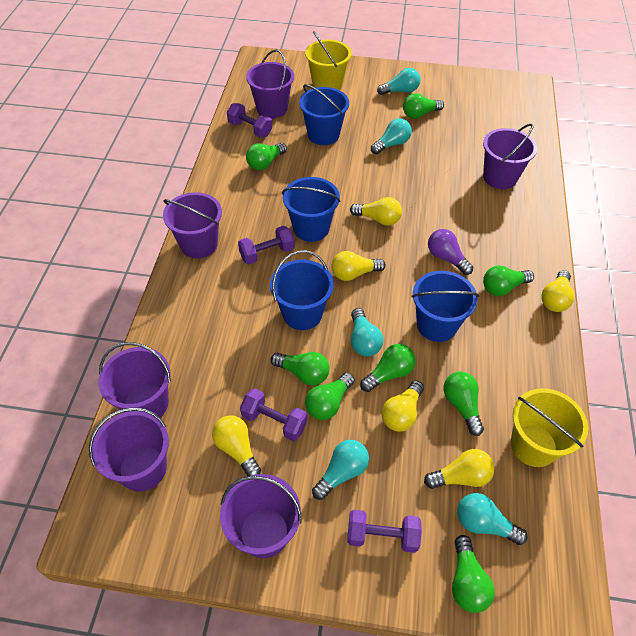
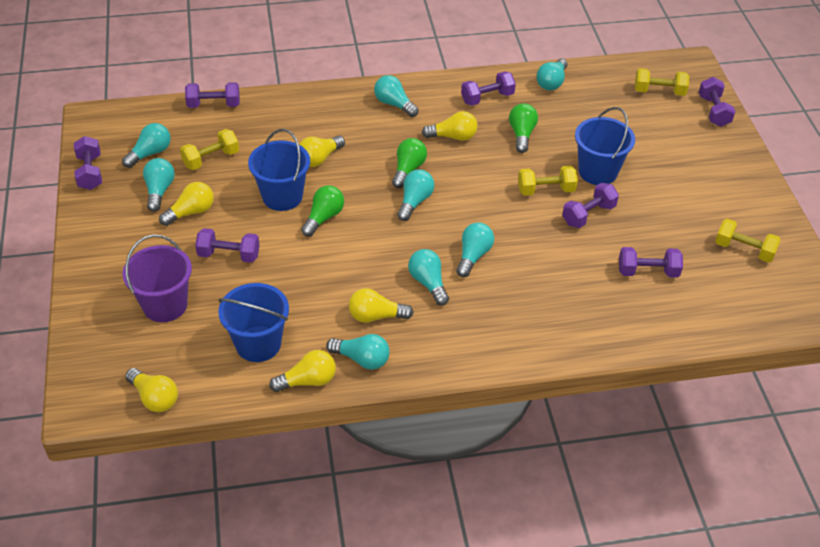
blue bucket: [270,250,334,330] [282,177,340,242] [299,84,349,145] [412,271,479,342] = 4 -> [218,283,289,362] [248,129,310,211] [575,107,635,185] = 3
green light bulb: [246,143,287,170] [271,352,330,386] [305,373,355,420] [360,344,416,392] [403,93,444,119] [444,372,484,436] [452,535,495,613] [483,266,534,296] = 8 -> [301,185,344,237] [392,138,427,188] [509,103,538,153] = 3
purple bucket: [89,407,169,492] [98,342,171,417] [163,192,222,258] [220,474,301,558] [246,49,294,118] [483,124,537,189] = 6 -> [122,235,192,322] = 1
purple dumbbell: [227,103,272,137] [238,226,295,265] [240,389,307,441] [347,509,422,553] = 4 -> [74,136,102,190] [185,82,240,108] [195,228,260,263] [461,71,516,105] [562,183,619,228] [619,247,683,278] [699,77,735,127] = 7
purple light bulb: [428,229,473,275] = 1 -> none = 0
turquoise light bulb: [312,440,369,500] [351,308,383,357] [371,118,412,154] [377,68,420,95] [457,493,528,545] = 5 -> [122,123,171,168] [143,158,175,212] [326,334,390,370] [374,75,419,117] [397,170,434,221] [408,249,449,306] [456,223,494,277] [537,58,568,90] = 8
yellow bucket: [305,31,352,90] [511,388,588,467] = 2 -> none = 0
yellow dumbbell: none = 0 -> [180,129,239,170] [518,166,578,196] [635,68,689,96] [715,219,781,263] = 4

